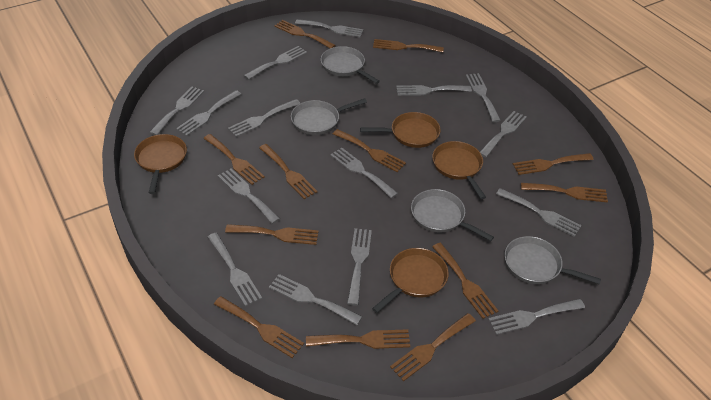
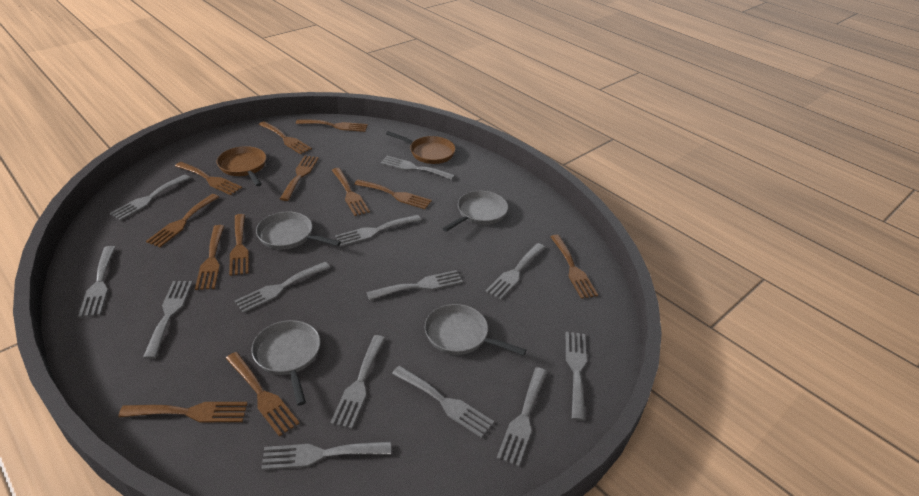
brown pan: [134,134,187,194] [360,112,441,148] [372,248,449,313] [432,141,486,199] = 4 -> [217,146,267,186] [386,131,456,164] = 2
grey fork: [149,87,204,135] [176,90,241,136] [208,233,262,306] [218,168,280,224] [228,99,300,137] [244,46,307,80] [269,274,362,325] [295,19,363,38] [330,148,398,198] [347,228,372,305] [396,85,472,96] [466,73,501,122] [480,111,527,157] [488,299,585,335] [496,188,582,237] = 15 -> [78,246,116,317] [109,174,190,221] [143,281,193,359] [235,262,330,313] [261,442,391,470] [330,335,385,429] [335,215,421,246] [366,270,463,300] [380,156,455,180] [392,366,494,438] [485,243,545,300] [497,367,547,467] [566,332,587,421] = 13

